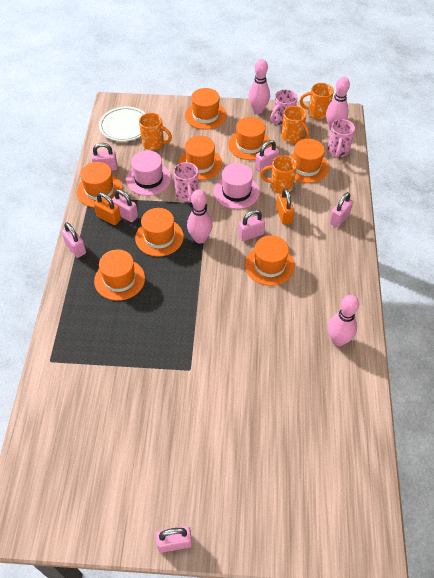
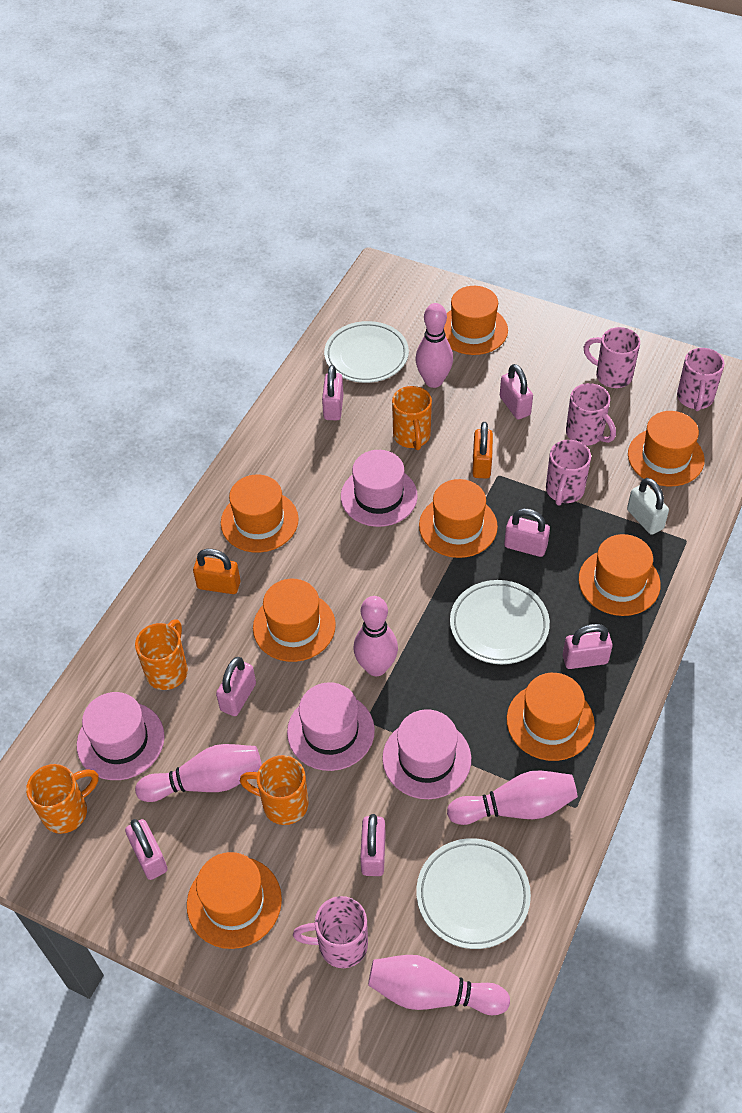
pink bowling pin: [187,189,213,244] [248,59,270,114] [326,77,350,130] [328,295,359,346] = 4 -> [135,744,262,802] [354,596,398,676] [368,955,510,1015] [416,303,453,388] [447,771,578,825] = 5
pink hat: [126,150,171,196] [214,163,260,209] = 2 -> [77,692,165,780] [287,682,375,771] [341,450,418,527] [382,709,471,799] = 4
pink mug: [173,162,199,202] [270,89,298,126] [328,119,355,157] = 3 -> [293,896,368,968] [546,440,591,506] [566,383,616,446] [584,327,640,388] [677,348,724,411] = 5
white padlock: none = 0 -> [627,478,669,535] = 1
white plate: [99,107,146,141] = 1 -> [324,321,409,383] [416,838,531,949] [450,580,550,664] = 3

